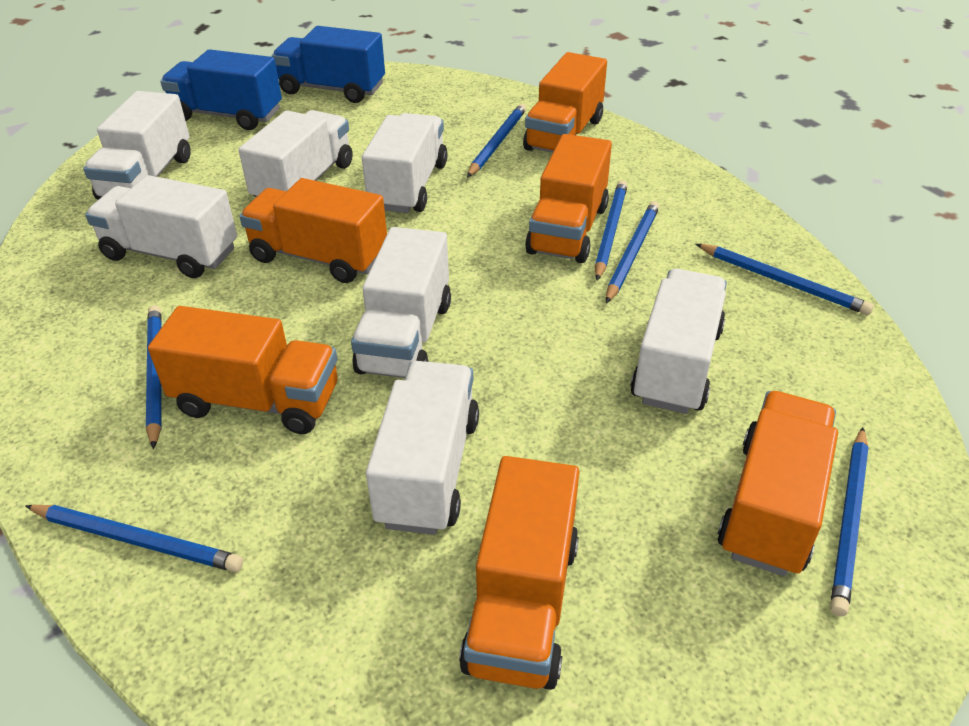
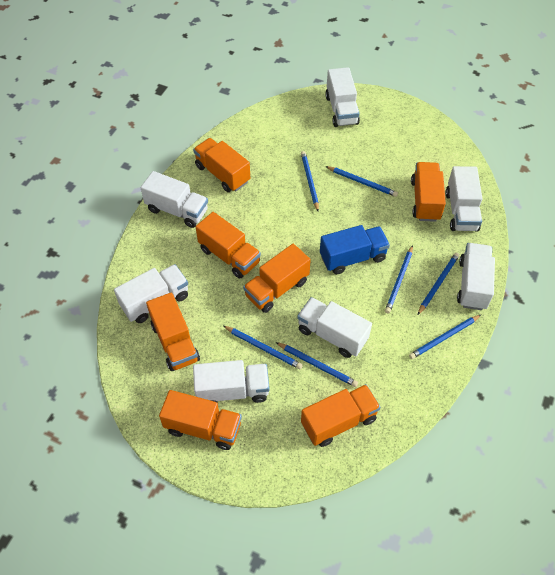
blue truck: [160,49,282,130] [272,26,385,103] = 2 -> [320,225,390,274] = 1
orange truck: [148,306,338,434] [239,178,387,283] [459,456,579,690] [523,52,607,153] [525,134,612,263] [718,391,838,576] = 6 -> [146,293,200,371] [159,390,242,450] [193,138,250,192] [196,212,261,279] [243,244,311,313] [301,384,381,447] [411,162,446,222] = 7

